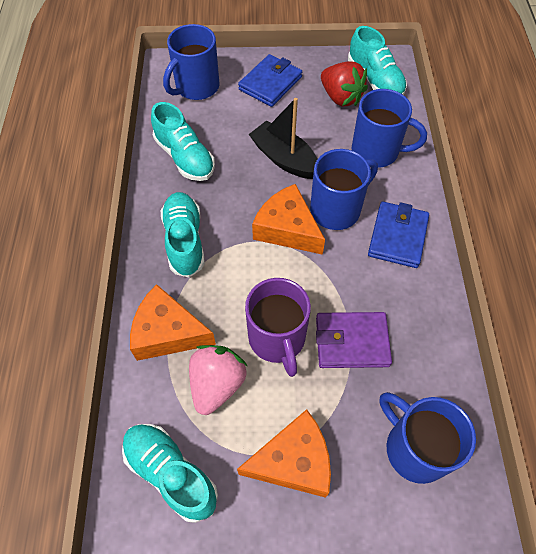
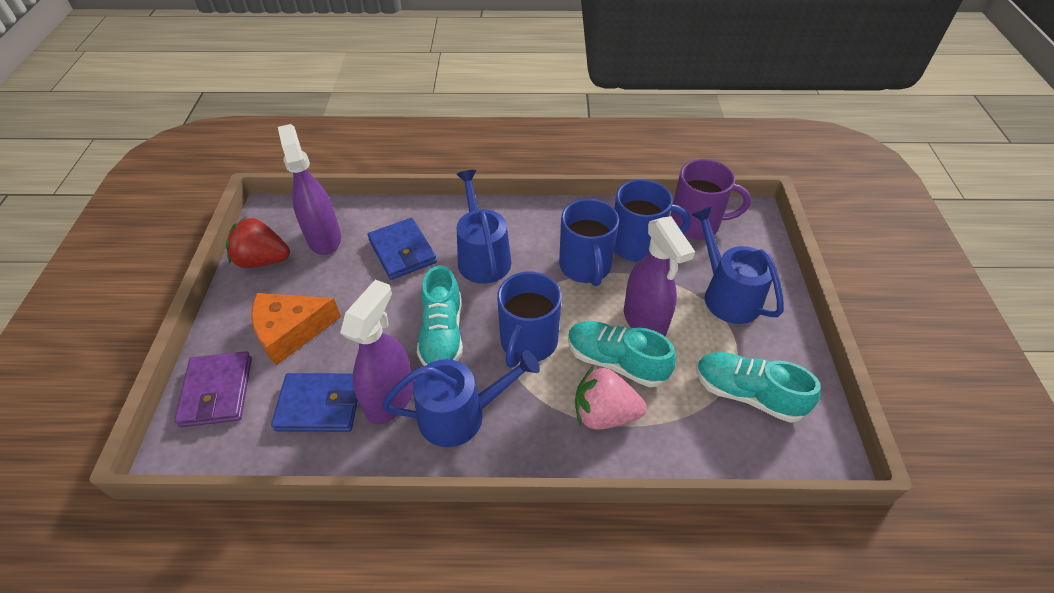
black boat: [249,98,317,179] = 1 -> none = 0
blue mug: [163,24,220,100] [310,149,378,230] [352,89,427,168] [379,392,476,484] = 4 -> [497,272,562,368] [559,199,619,286] [614,179,690,262] = 3
blue watering can: none = 0 -> [382,350,540,447] [457,170,511,284] [691,206,784,324] = 3
orange cheese: [130,284,216,361] [237,409,331,498] [252,184,325,255] = 3 -> [251,293,341,366] = 1
purple spray bottle: none = 0 -> [278,124,341,255] [340,280,414,425] [624,216,695,336] = 3
turquoise shoe: [122,424,218,523] [151,102,215,181] [161,192,205,278] [348,26,407,95] = 4 -> [417,265,463,366] [568,321,676,387] [696,352,821,423] = 3

